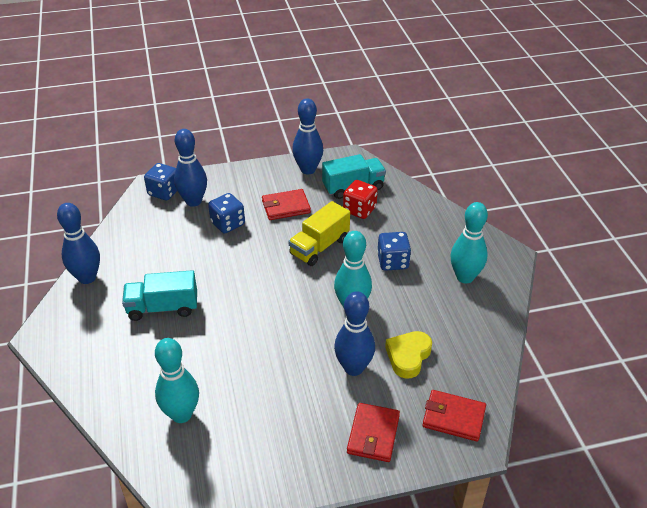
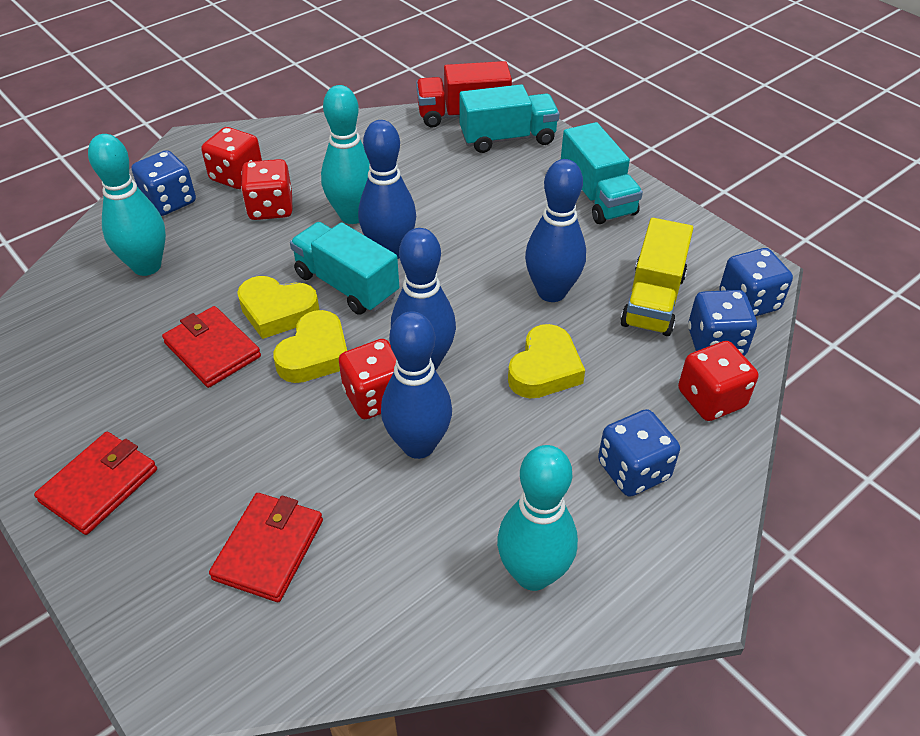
blue dice: [144,163,177,201] [208,193,245,234] [377,232,411,271] = 3 -> [132,150,196,216] [598,409,680,497] [688,290,757,356] [719,248,793,317] = 4
red dice: [343,180,378,219] = 1 -> [201,127,262,189] [241,159,292,220] [339,339,396,419] [678,341,758,421] = 4
red truck: none = 0 -> [416,61,512,128] = 1
turquoise truck: [122,270,197,321] [322,154,386,199] = 2 -> [290,222,399,315] [460,84,559,153] [561,122,643,224] = 3
yellow heart: [385,331,432,379] = 1 -> [237,276,319,339] [273,310,347,383] [508,324,585,398] = 3

